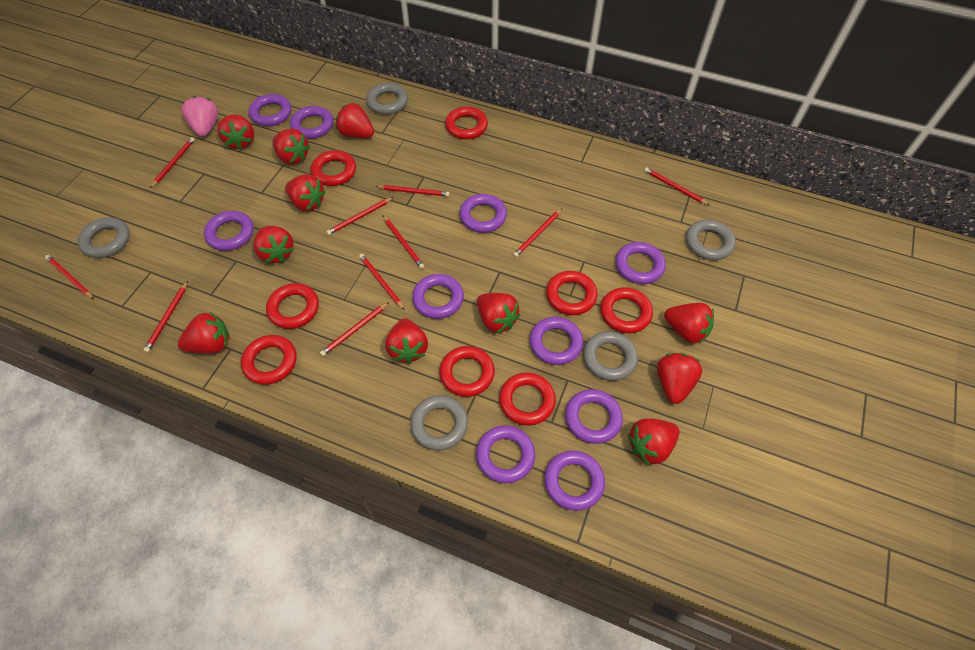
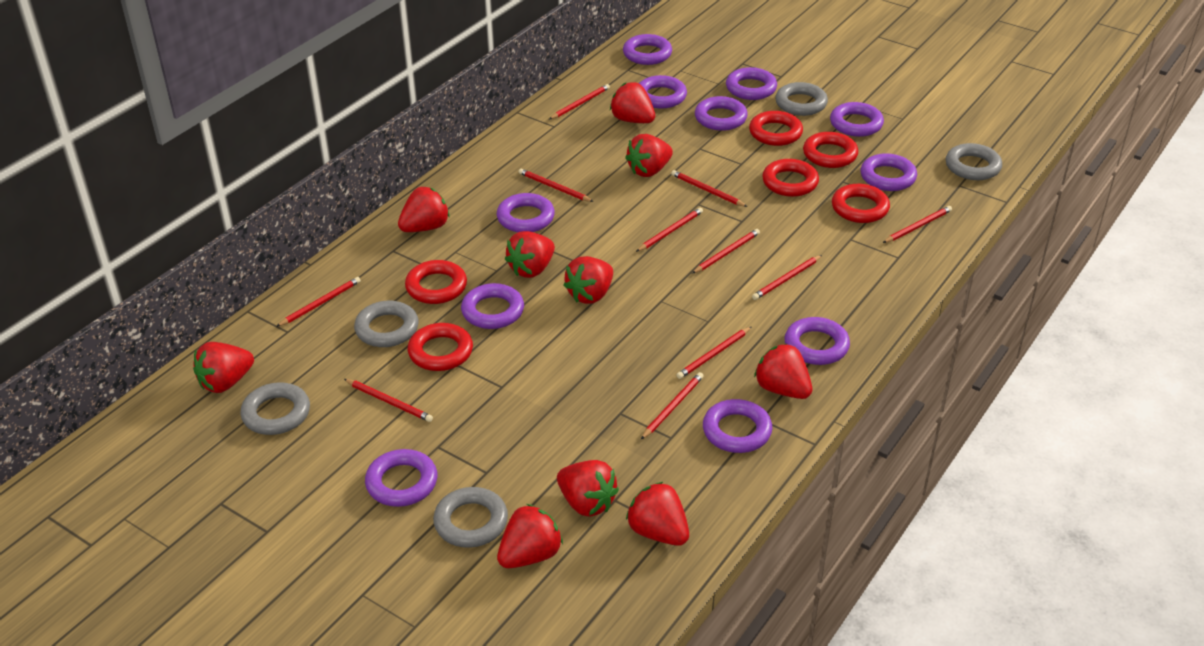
pink strawberry: [182,96,218,137] = 1 -> none = 0
purple ring: [204,211,254,251] [248,94,292,126] [290,106,333,139] [412,274,464,319] [460,194,507,233] [476,425,535,483] [530,317,583,365] [544,451,605,511] [565,389,623,444] [616,242,666,284] = 10 -> [365,449,437,507] [461,283,524,329] [497,193,555,232] [623,34,672,65] [639,75,687,108] [695,96,748,131] [703,399,772,453] [726,67,777,100] [784,317,850,365] [830,102,884,137] [860,153,917,191] = 11
red pencil: [45,255,94,299] [143,281,188,353] [150,137,195,188] [320,302,389,356] [326,197,393,235] [359,254,404,310] [375,185,449,197] [383,216,425,269] [513,209,562,257] [644,167,709,205] = 10 -> [276,277,361,327] [344,379,433,422] [519,168,594,202] [549,84,610,119] [636,207,703,252] [641,372,703,439] [671,170,747,207] [677,327,751,379] [692,229,760,274] [752,255,822,300] [883,206,952,243] = 11
red ring: [241,335,297,385] [266,283,319,329] [311,150,356,186] [439,346,495,397] [445,106,488,139] [499,372,556,426] [546,271,598,315] [601,287,653,333] = 8 -> [405,260,467,304] [408,323,473,371] [749,111,803,146] [762,159,819,197] [803,132,858,168] [832,184,890,223] = 6
red strawberry: [178,312,230,354] [217,115,254,150] [254,226,294,263] [272,129,310,164] [285,174,325,211] [336,103,374,138] [385,318,428,364] [477,293,520,333] [628,418,680,465] [657,353,702,404] [664,303,714,344] = 11 -> [193,342,254,393] [398,187,450,232] [497,504,563,568] [505,231,555,278] [557,460,619,517] [564,256,613,304] [610,82,655,123] [625,134,673,177] [626,482,689,546] [754,343,812,399] = 10

